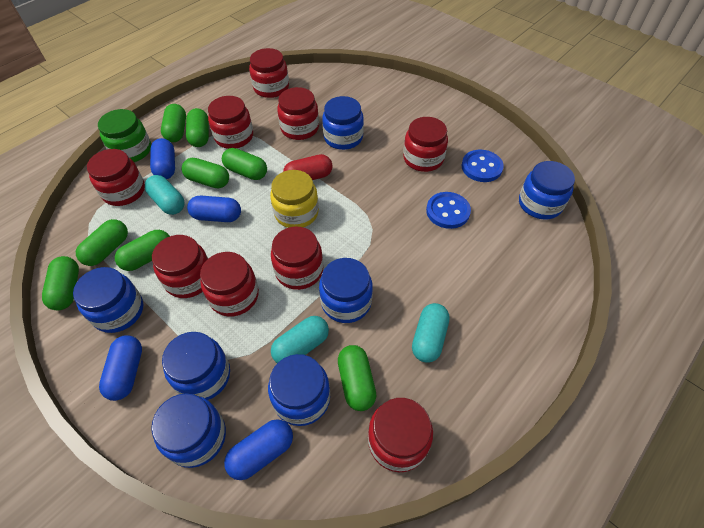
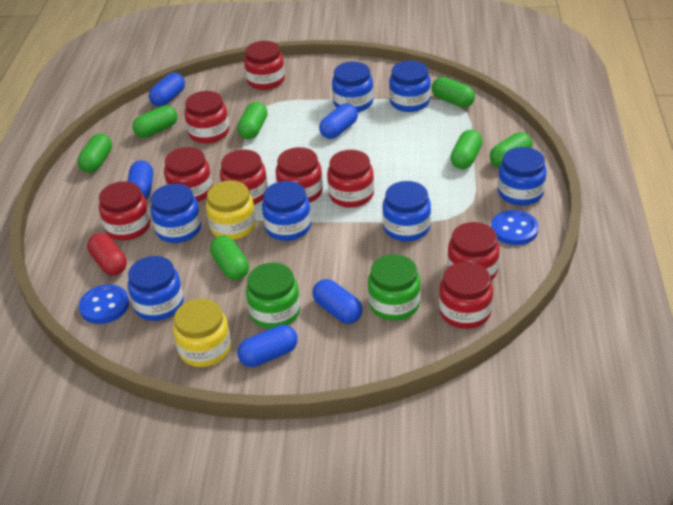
blue capsule: [99,335,142,401] [150,138,175,179] [187,196,241,222] [224,419,293,480] = 4 -> [127,160,153,199] [149,73,185,107] [237,325,298,367] [312,279,362,324] [319,103,358,139] = 5
green capsule: [42,256,79,310] [76,219,128,266] [115,230,170,271] [161,104,186,142] [182,158,229,188] [186,108,209,147] [222,148,267,180] [338,345,376,411] = 8 -> [77,134,112,173] [132,105,177,138] [210,236,249,280] [237,102,268,139] [432,77,475,107] [451,130,482,169] [490,132,532,168] = 7
green jar: [98,109,151,162] = 1 -> [246,263,300,329] [368,254,421,321] = 2
turquoise capsule: [145,175,185,215] [271,316,329,363] [412,303,449,363] = 3 -> none = 0
yellow jar: [270,170,319,228] = 1 -> [173,299,231,367] [206,180,256,240] = 2

